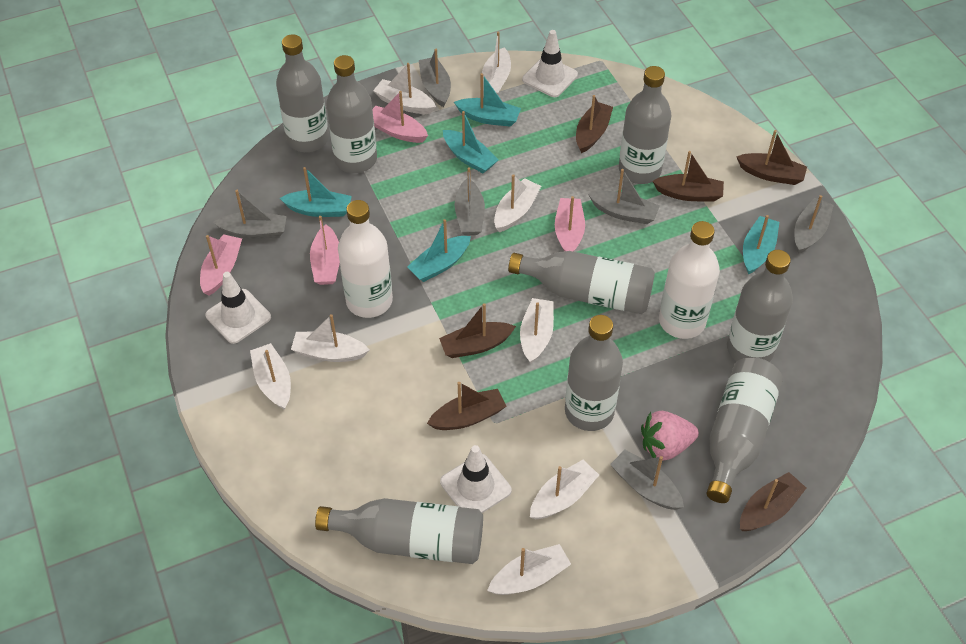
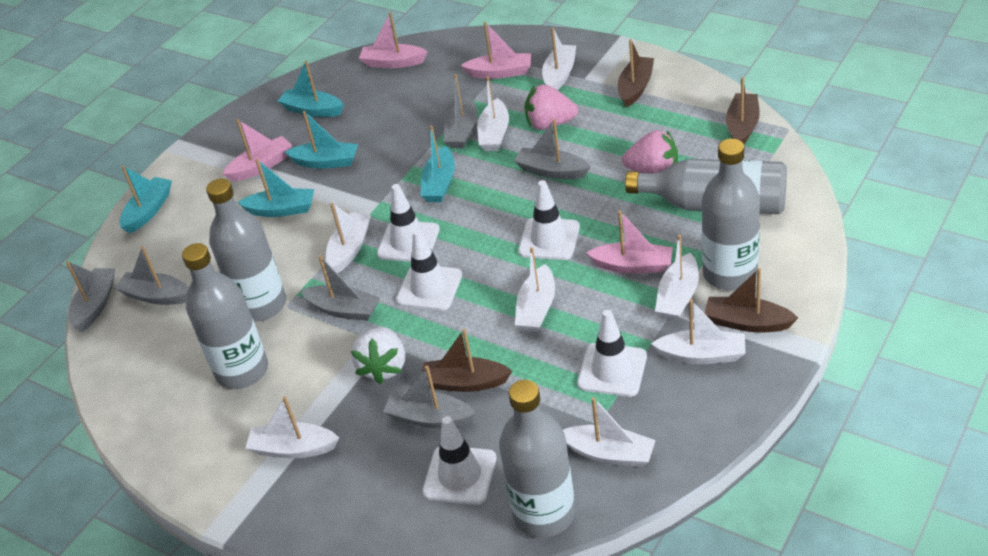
brown boat: [427,382,506,430] [439,303,516,358] [576,95,613,153] [652,151,724,202] [736,130,807,185] [740,472,806,531] = 6 -> [422,329,512,392] [618,39,654,107] [704,268,798,332] [726,77,760,144] = 4
grey bottle: [276,34,329,152] [315,498,483,564] [326,55,377,173] [508,251,655,314] [565,315,623,431] [619,66,671,184] [707,357,783,503] [727,250,793,362] = 8 -> [182,243,268,389] [206,179,286,322] [499,380,575,538] [625,159,787,214] [702,139,760,290] = 5
pink strawberry: [641,411,699,461] = 1 -> [525,84,578,130] [622,130,678,173] = 2
white bottle: [338,200,393,318] [659,221,720,339] = 2 -> none = 0
white strawberry: none = 0 -> [351,327,405,384] = 1
white traffic cone: [205,272,271,344] [440,445,512,513] [522,30,578,97] = 3 -> [377,184,440,262] [396,229,462,311] [422,416,497,505] [518,180,580,260] [577,310,647,397] = 5

